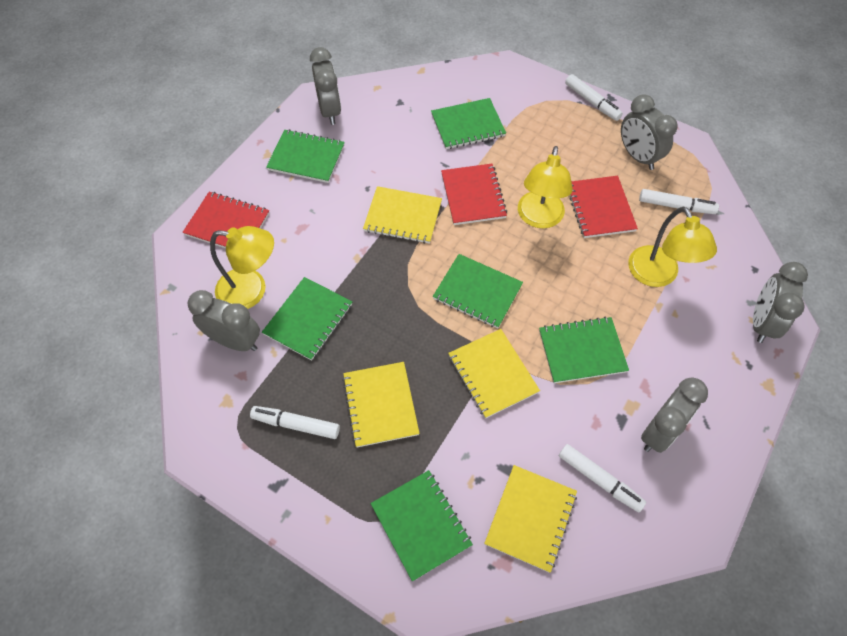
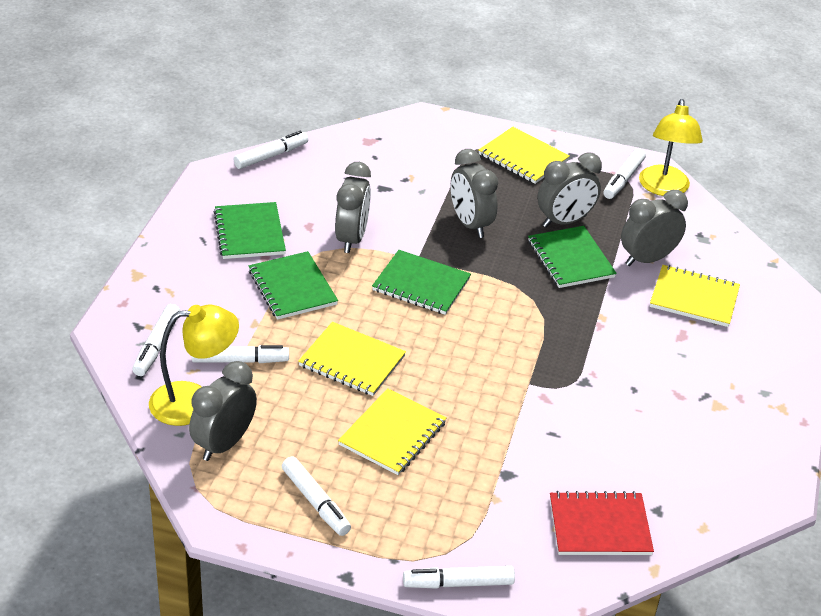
green notebook: [262,277,352,361] [266,129,345,183] [370,470,473,581] [431,98,506,149] [433,254,523,329] [539,316,629,383] = 6 -> [214,202,286,259] [249,251,338,320] [372,250,471,315] [528,226,617,288] = 4
red notebook: [182,192,270,248] [441,164,507,225] [570,176,638,238] = 3 -> [550,491,654,555] = 1
white marker: [250,406,340,439] [559,444,646,512] [565,74,623,121] [639,189,719,214] = 4 -> [132,304,180,376] [192,345,289,363] [234,131,308,169] [282,456,351,536] [403,566,515,589] [603,148,646,199] = 6
yellow lamp: [210,226,274,309] [518,146,573,228] [628,207,717,287] = 3 -> [149,305,239,426] [639,99,703,196] = 2

